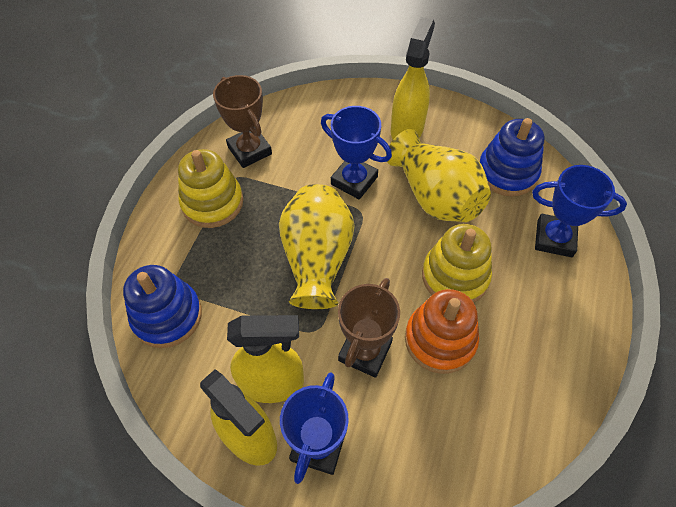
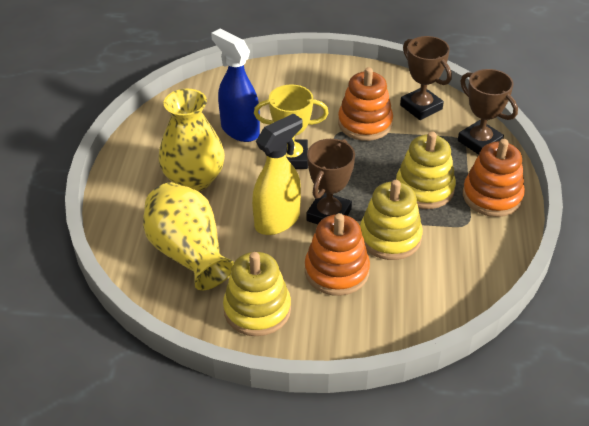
blue spray bottle: none = 0 -> [211,29,260,142] = 1
blue stacking toy: [123,265,202,348] [479,118,545,196] = 2 -> none = 0
blue trophy: [280,372,349,484] [321,106,392,200] [532,165,627,257] = 3 -> none = 0
brown trophy: [213,75,272,168] [338,278,400,378] = 2 -> [306,139,355,224] [400,36,452,120] [458,69,518,155] = 3
orange stacking toy: [405,289,479,374] = 1 -> [305,213,370,296] [338,67,393,141] [463,139,525,217] = 3
yellow spray bottle: [200,369,277,466] [227,315,304,403] [391,17,435,139] = 3 -> [252,113,302,235] = 1
yellow stacking toy: [178,149,243,228] [422,224,492,303] = 2 -> [223,252,291,336] [360,180,423,260] [396,131,456,209] = 3
yellow trophy: none = 0 -> [254,84,329,169] = 1

